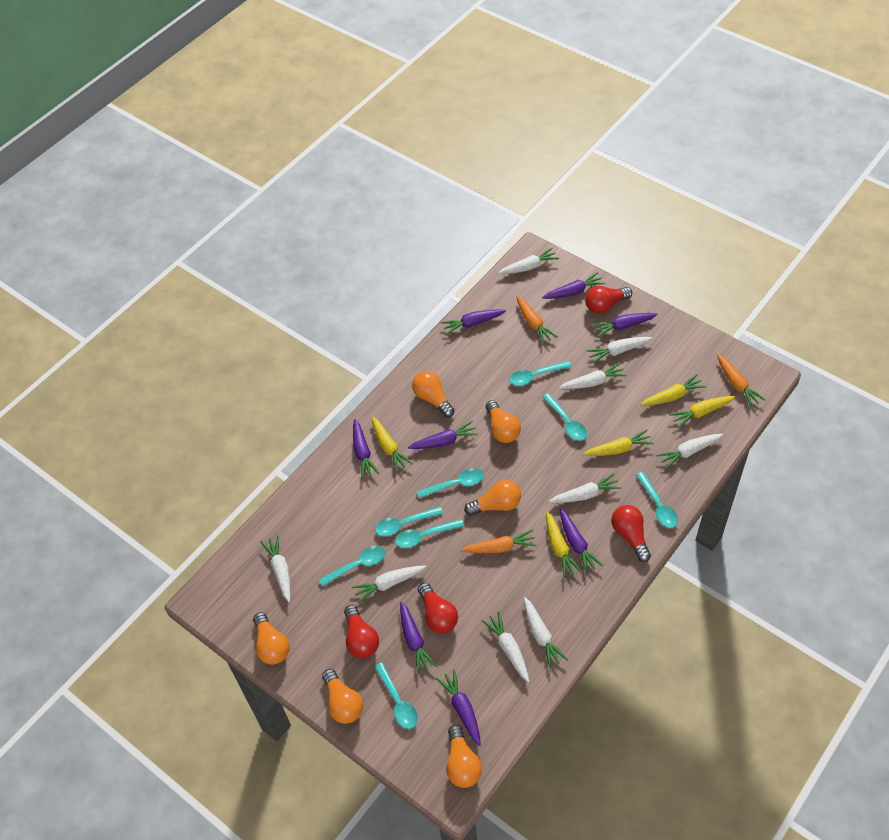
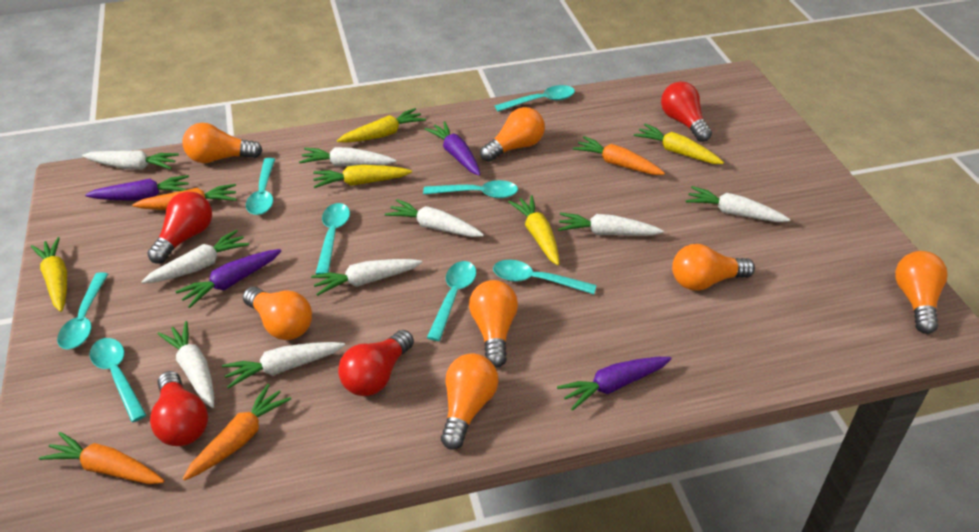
orange carrot: [461,529,537,553] [516,296,557,344] [717,355,765,408] = 3 -> [39,432,164,484] [132,184,237,210] [183,384,291,481] [573,136,665,175] = 4
orange light bulb: [253,612,289,665] [322,669,363,724] [412,371,455,417] [446,725,482,788] [464,480,521,516] [486,400,521,443] = 6 -> [182,123,263,163] [243,287,312,340] [441,353,498,450] [469,280,518,368] [480,107,545,162] [672,244,755,291] [895,251,948,334] = 7
purple carrot: [353,419,380,479] [400,601,437,674] [408,421,478,449] [436,670,481,746] [441,309,506,335] [542,272,605,299] [560,509,603,573] [592,313,658,337] = 8 -> [85,175,189,201] [175,249,281,308] [424,121,481,176] [557,357,672,411] = 4

